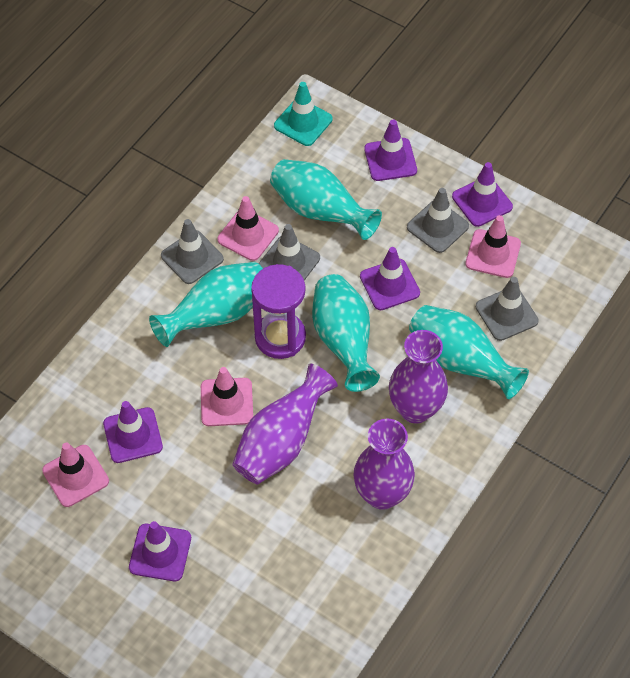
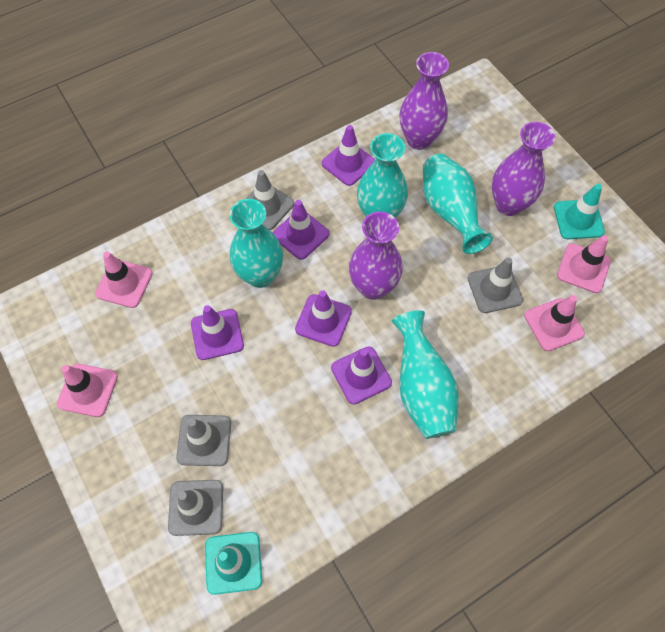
purple hourglass: [251,264,306,359] = 1 -> none = 0
turquoise traffic cone: [274,82,333,146] = 1 -> [205,532,262,595] [554,184,605,239] = 2

